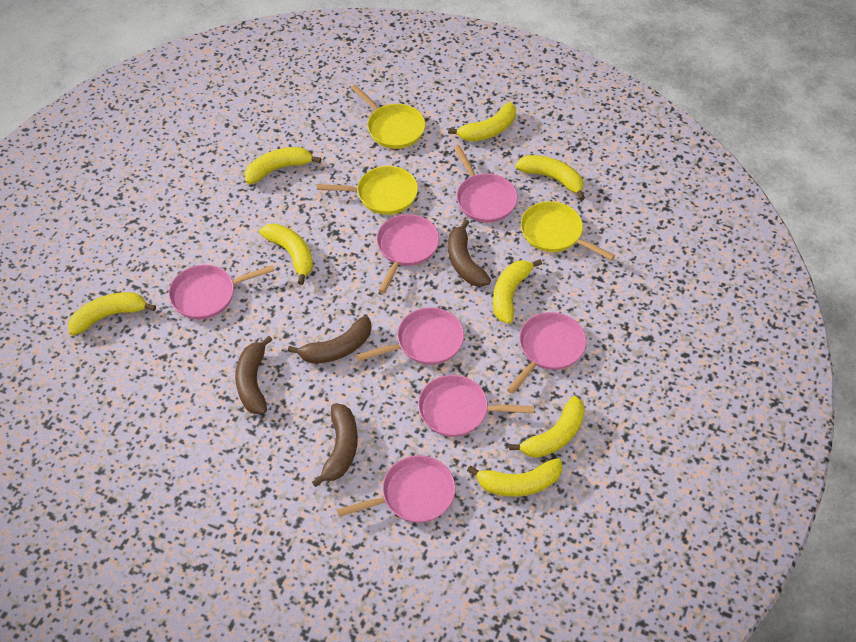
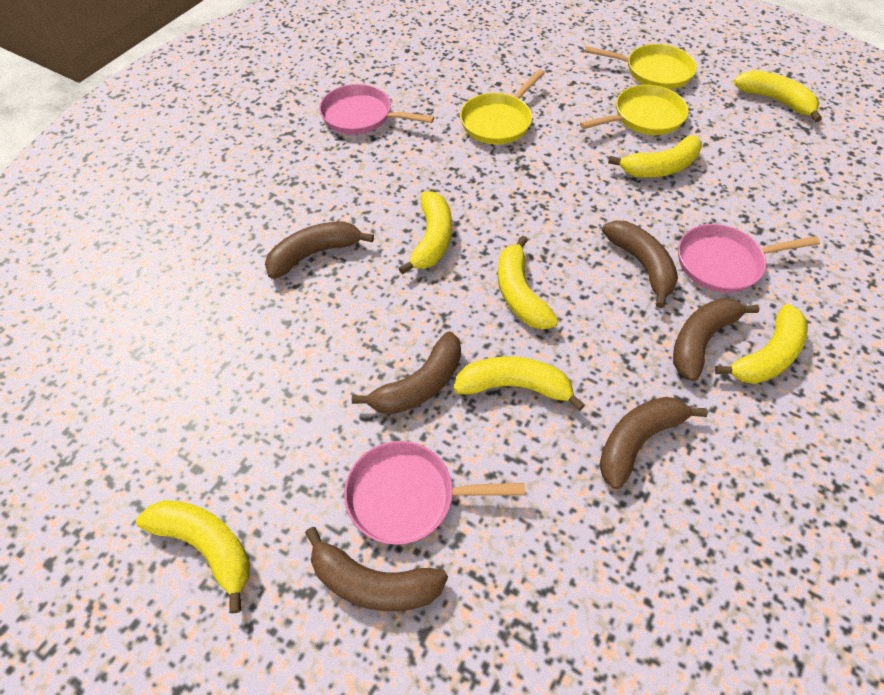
brown banana: [235,335,272,414] [288,316,372,364] [312,404,358,487] [448,219,491,287] = 4 -> [265,221,374,279] [305,527,448,611] [352,331,461,414] [599,397,708,489] [602,220,678,308] [673,298,760,381] = 6
pink pan: [169,265,275,320] [337,455,456,523] [357,307,464,365] [376,214,439,293] [418,375,534,437] [454,145,518,223] [507,312,586,394] = 7 -> [319,84,434,135] [344,441,525,545] [678,224,820,293] = 3
yellow banana: [68,292,156,336] [244,147,322,184] [259,223,313,285] [448,102,516,142] [467,458,563,497] [493,259,542,324] [509,396,585,458] [515,155,585,200] = 8 -> [136,500,250,614] [398,191,452,275] [454,357,585,411] [498,236,558,330] [608,136,702,178] [714,304,808,384] [733,70,822,122] = 7

